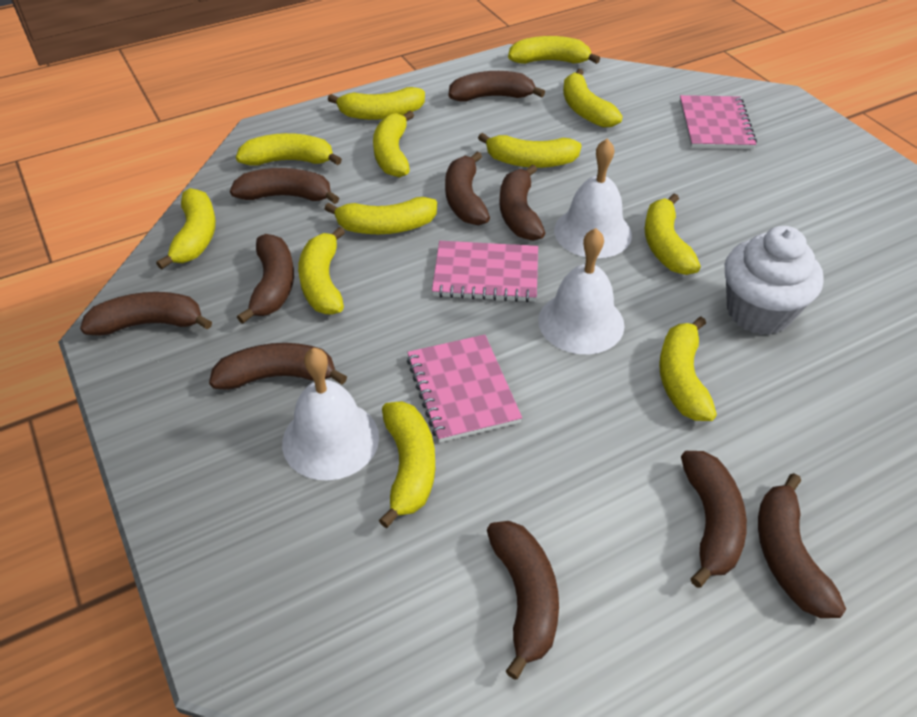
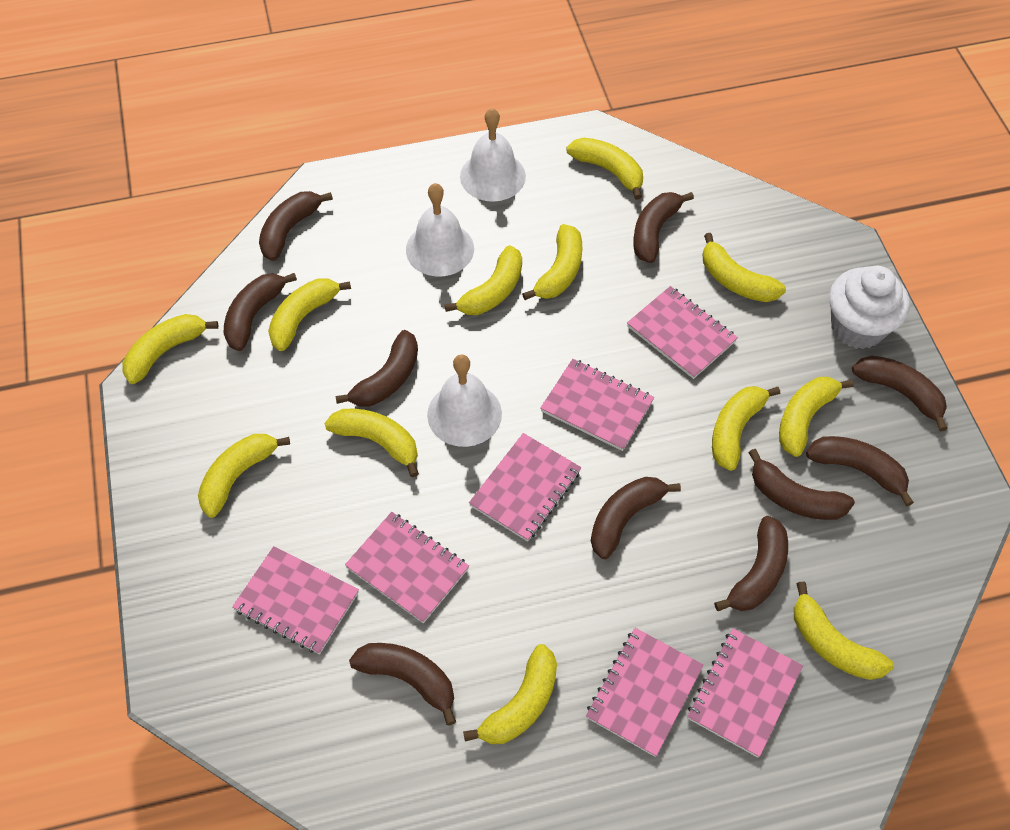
pink notebook: [407,335,522,443] [432,241,538,302] [680,95,757,149] = 3 -> [232,546,359,654] [345,512,469,623] [469,433,582,542] [540,359,654,451] [586,628,704,757] [627,286,738,379] [687,628,803,758] = 7

